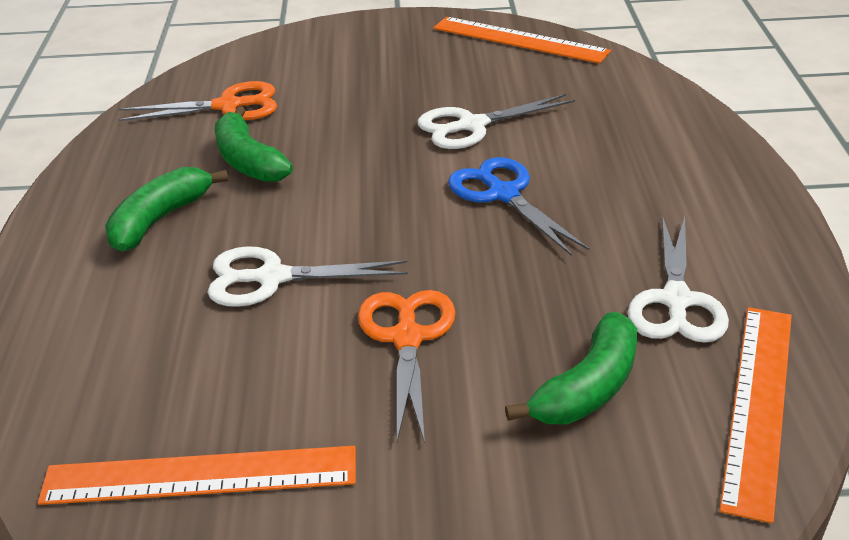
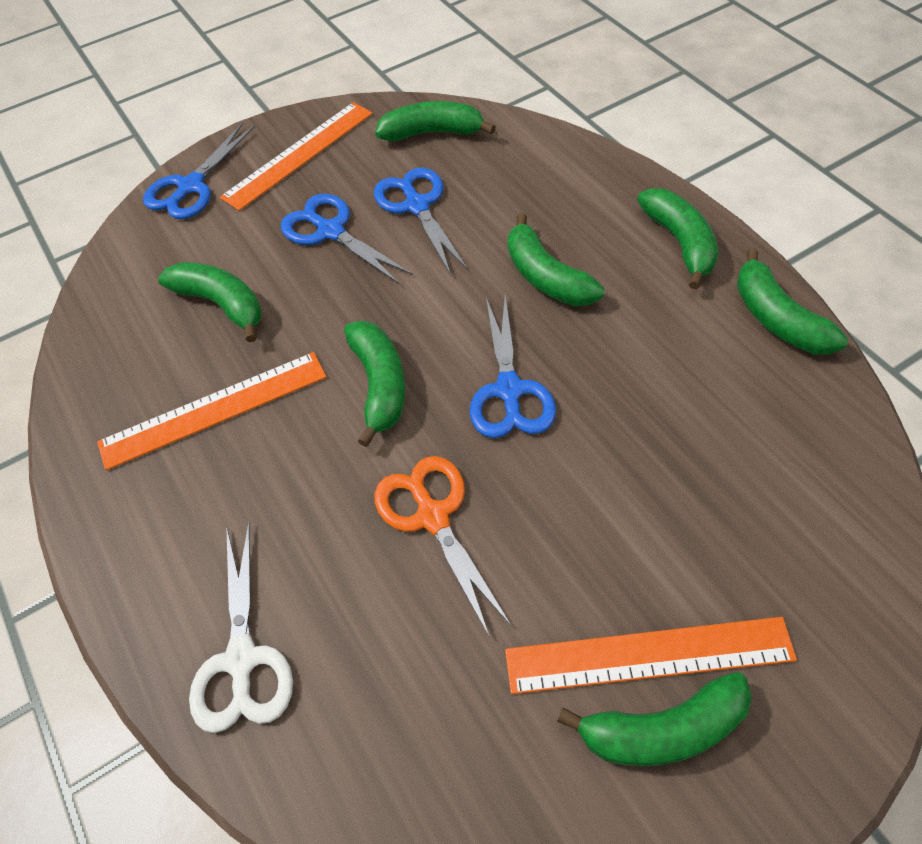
blue scissors: [448,157,590,256] = 1 -> [143,123,255,219] [281,194,413,284] [374,168,468,275] [470,295,556,438] = 4
green banana: [105,167,228,252] [215,106,293,182] [505,312,637,424] = 3 -> [158,262,262,342] [344,321,405,447] [375,101,496,141] [508,213,604,306] [557,672,752,767] [637,188,718,289] [737,248,848,355] = 7
orange scissors: [118,81,277,121] [358,290,455,443] = 2 -> [374,456,512,638] = 1
white scissors: [207,246,408,307] [418,94,575,149] [627,216,729,343] = 3 -> [189,522,293,733] = 1

